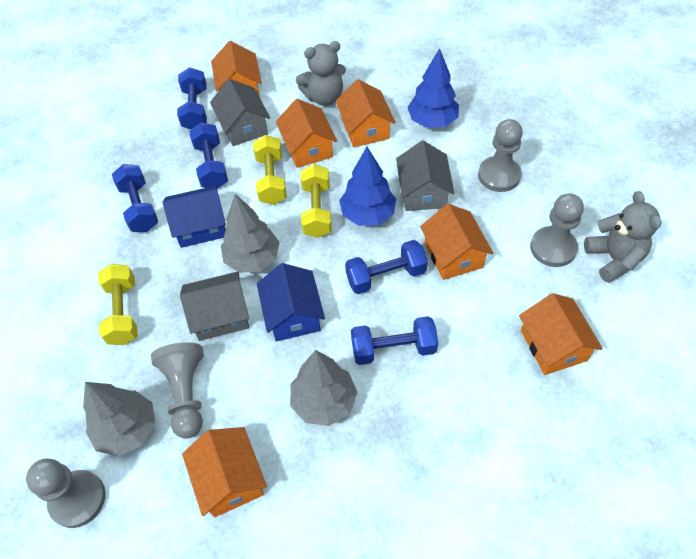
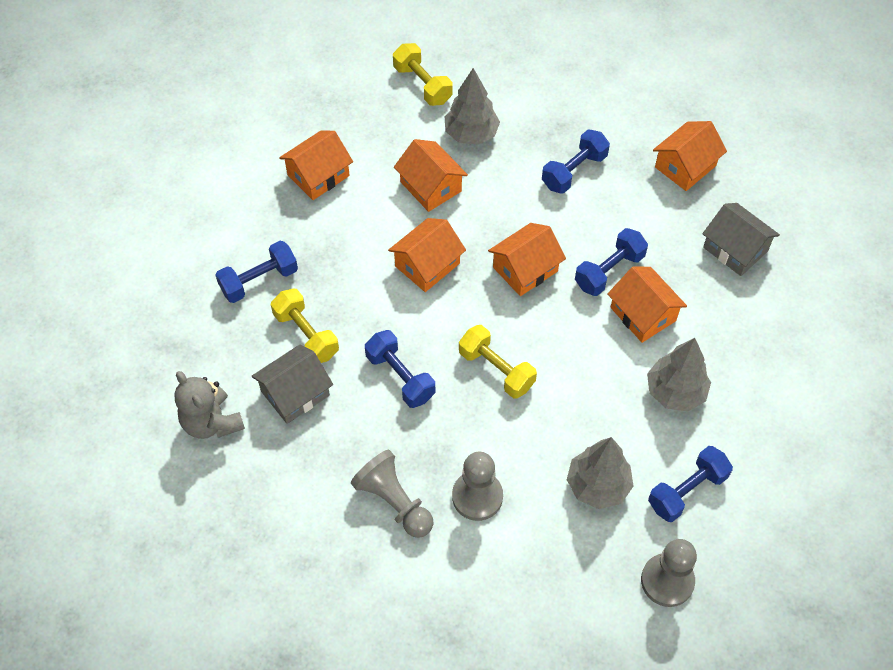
blue house: [163,185,226,248] [257,263,325,342] = 2 -> none = 0
blue tree: [339,147,396,226] [407,48,459,128] = 2 -> none = 0
grey house: [180,272,249,341] [210,79,270,146] [396,141,454,211] = 3 -> [252,344,333,424] [702,203,780,276] = 2
grey pawn: [26,459,105,528] [151,342,204,439] [478,119,523,192] [530,193,584,267] = 4 -> [351,450,433,538] [452,452,503,521] [641,539,697,607] = 3
grey teddy bear: [296,41,346,106] [584,191,661,283] = 2 -> [174,371,245,439] = 1

